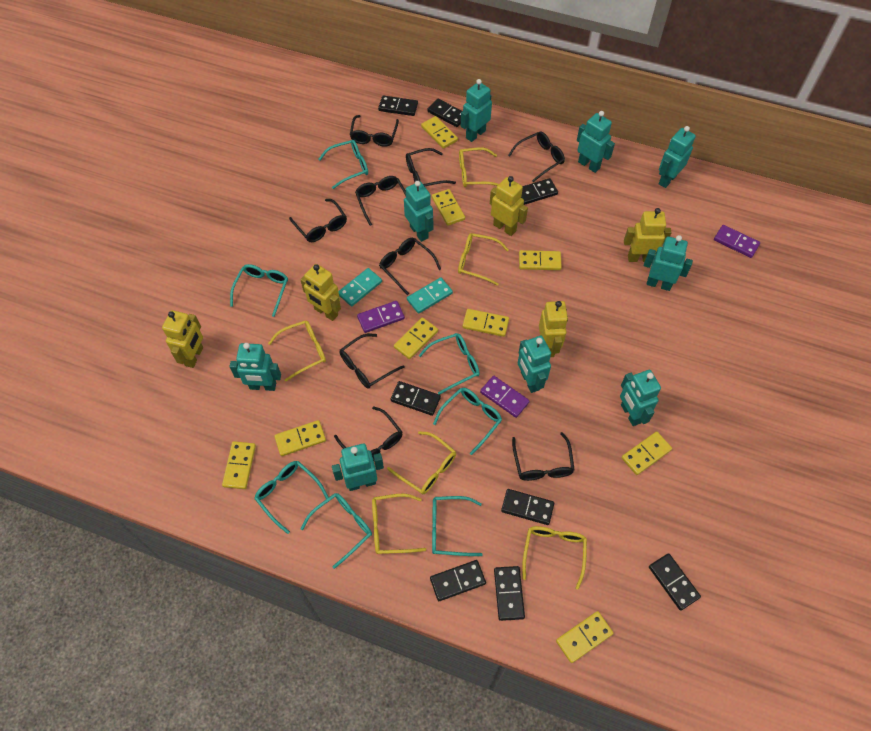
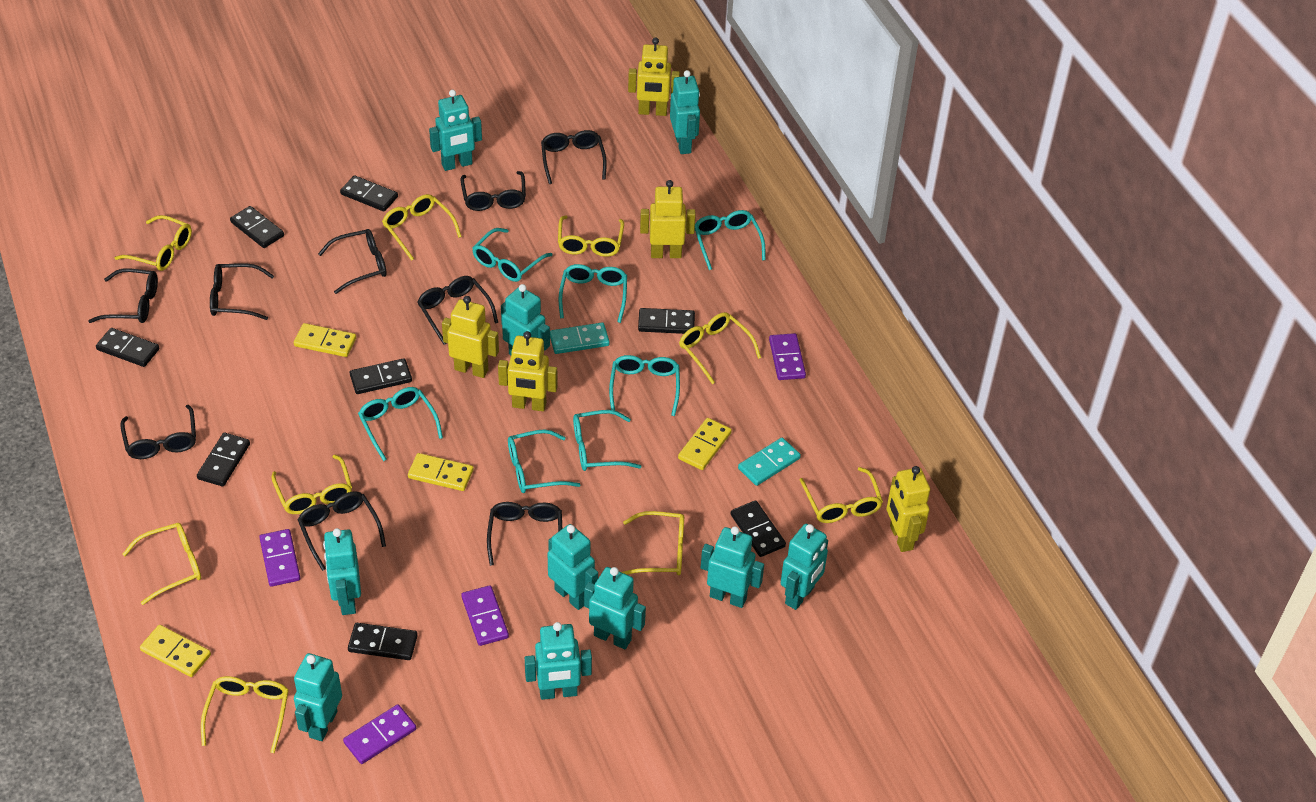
purple domino: [357,301,405,333] [480,376,530,418] [714,225,760,258] = 3 -> [259,529,300,587] [343,704,416,764] [461,585,509,646] [769,333,806,380] = 4
turquoise robot: [230,343,281,391] [332,444,384,491] [404,181,433,242] [461,79,492,142] [518,336,551,393] [577,111,615,173] [620,370,661,426] [644,235,693,291] [659,126,696,188] = 9 -> [294,653,342,741] [323,528,361,615] [429,90,482,171] [501,284,550,355] [525,622,592,700] [548,524,598,610] [584,567,646,649] [670,70,700,154] [701,526,764,608] [781,524,828,610] = 10
yellow domino: [222,441,256,489] [274,420,326,456] [394,317,438,359] [421,116,458,149] [432,189,465,226] [462,309,509,337] [519,250,562,270] [556,611,613,663] [621,432,672,475] = 9 -> [140,625,211,677] [294,323,356,357] [408,453,473,491] [678,418,732,470] = 4
yellow glasses: [268,320,326,381] [372,493,426,554] [387,431,456,494] [458,233,509,286] [459,147,499,187] [522,526,587,590] = 6 -> [115,215,192,271] [123,523,201,605] [201,676,289,753] [271,455,352,514] [382,194,462,261] [558,215,624,257] [622,511,684,576] [679,312,761,384] [800,467,883,523] = 9

